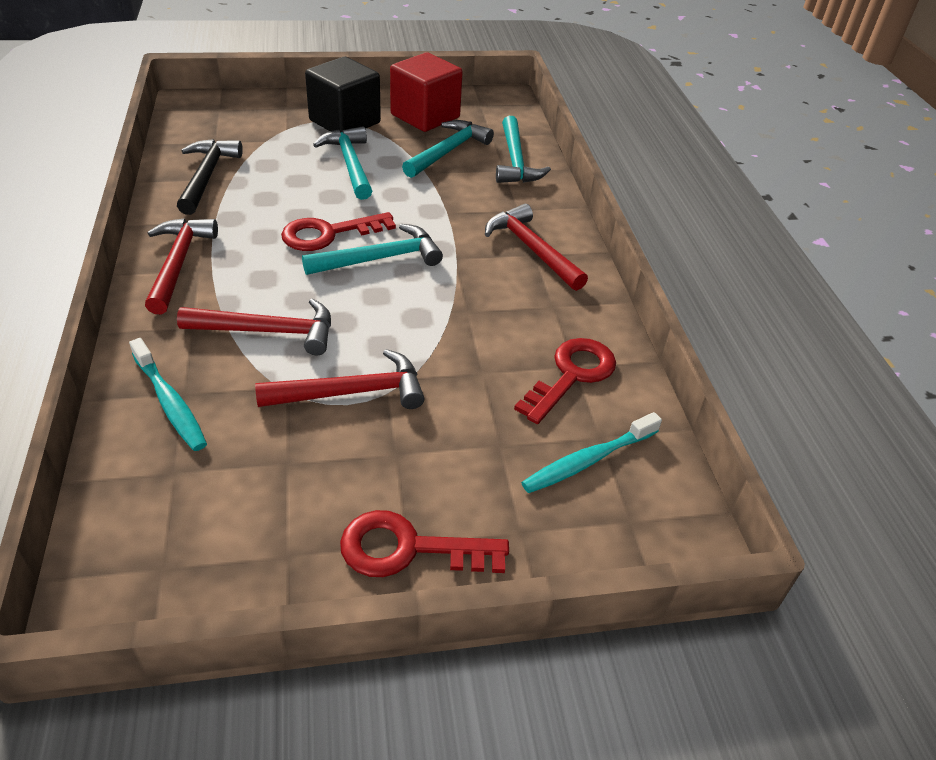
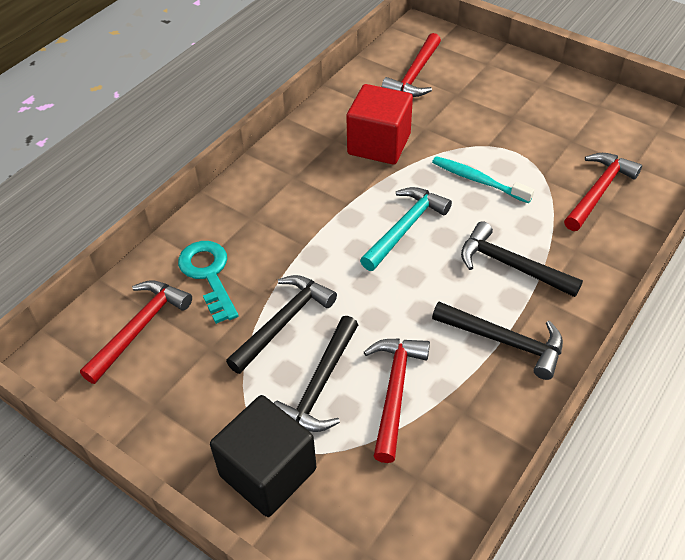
black hammer: [177,139,243,215] = 1 -> [226,275,337,374] [274,316,358,432] [432,302,563,380] [461,221,583,297] = 4
red key: [281,212,396,251] [340,510,509,577] [514,338,616,424] = 3 -> none = 0
turquoise hammer: [302,224,443,275] [313,127,372,200] [402,120,494,178] [496,116,551,183] = 4 -> [360,187,452,271] = 1
turquoise key: none = 0 -> [178,241,238,324] = 1
turquoise toothbrush: [129,338,207,451] [521,412,662,493] = 2 -> [432,156,534,203] = 1

